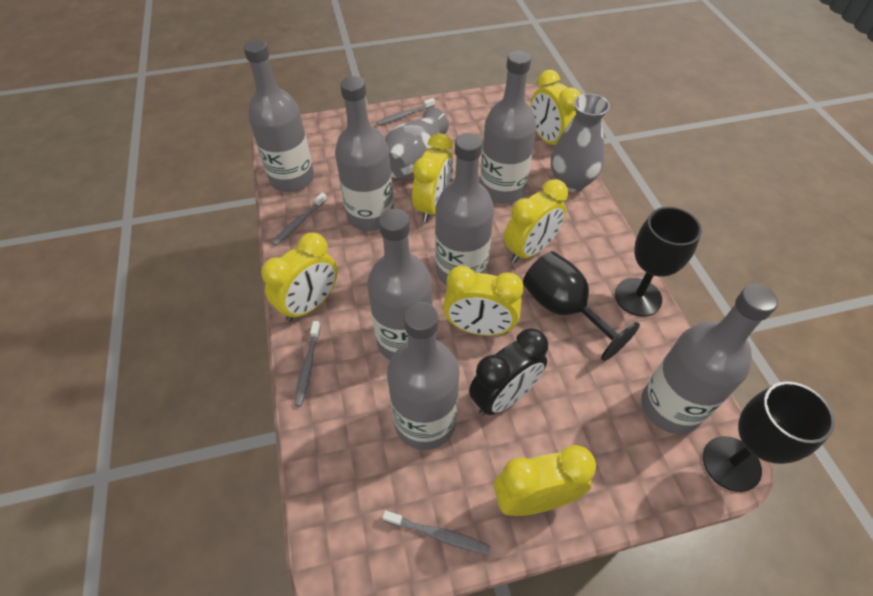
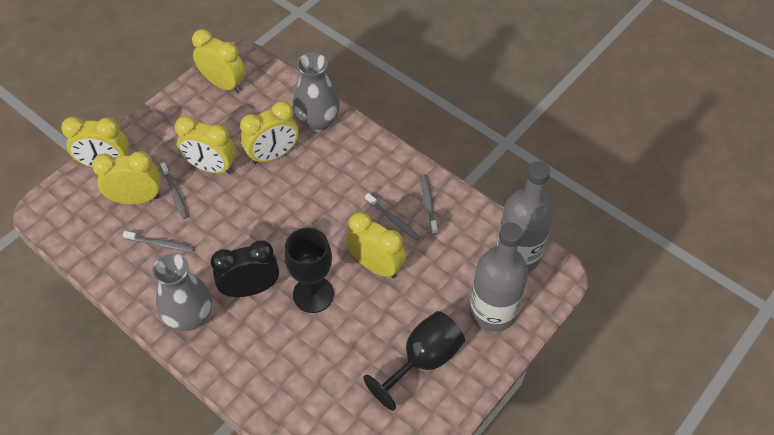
black goblet: [523,251,640,361] [615,207,702,317] [703,381,835,492] = 3 -> [284,227,334,313] [363,311,465,411] = 2
grey bottle: [243,39,314,192] [335,76,394,231] [367,209,433,360] [387,302,460,450] [435,133,494,285] [480,50,537,204] [641,284,778,434] = 7 -> [469,222,528,332] [496,161,554,272] = 2

